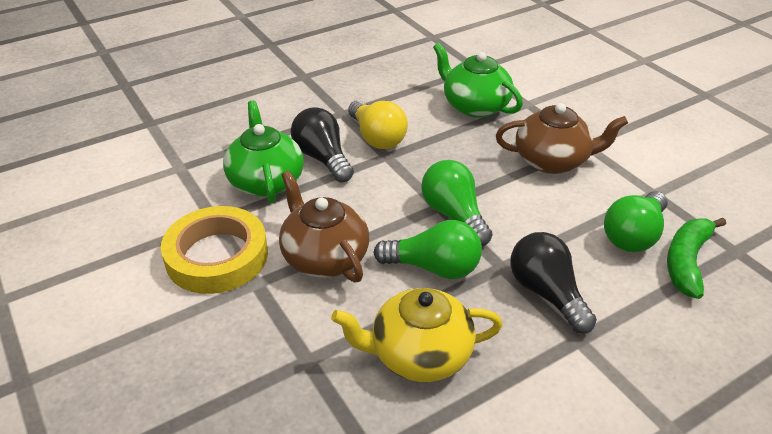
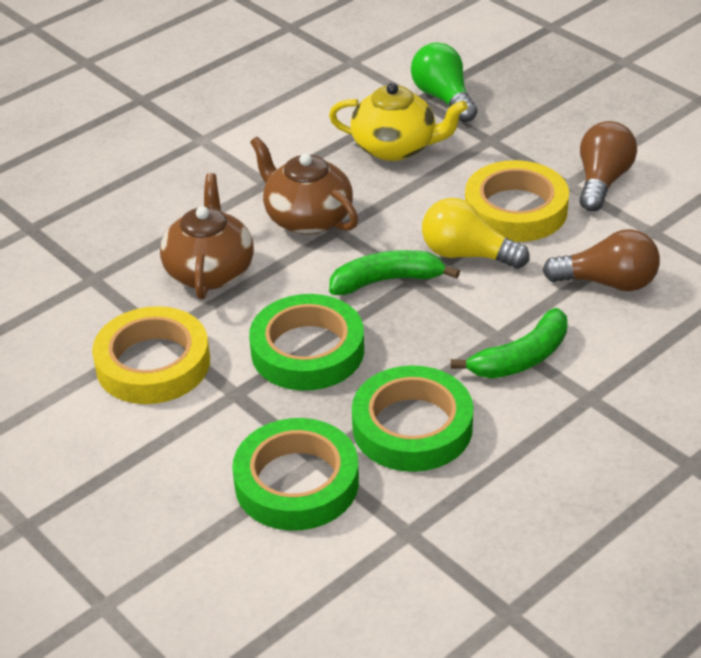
black light bulb: [291,107,354,182] [510,232,597,333] = 2 -> none = 0
brown light bulb: none = 0 -> [543,229,660,291] [579,121,637,211] = 2
green banana: [667,218,726,299] = 1 -> [329,250,460,295] [451,308,568,379] = 2
green light bulb: [373,220,482,279] [421,160,492,246] [604,191,668,252] = 3 -> [411,43,478,122] = 1
green tape: none = 0 -> [232,418,359,531] [249,294,364,391] [352,365,473,472] = 3
green teapot: [223,101,304,203] [433,43,523,118] = 2 -> none = 0
yellow tape: [161,206,268,294] = 1 -> [92,306,210,404] [465,160,569,242] = 2

